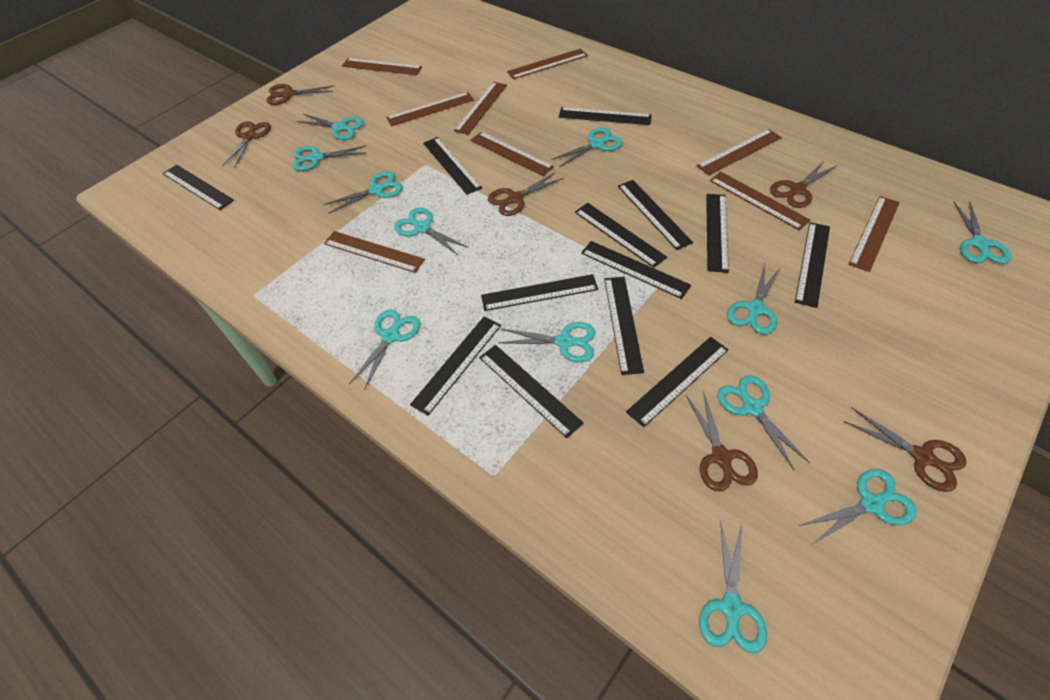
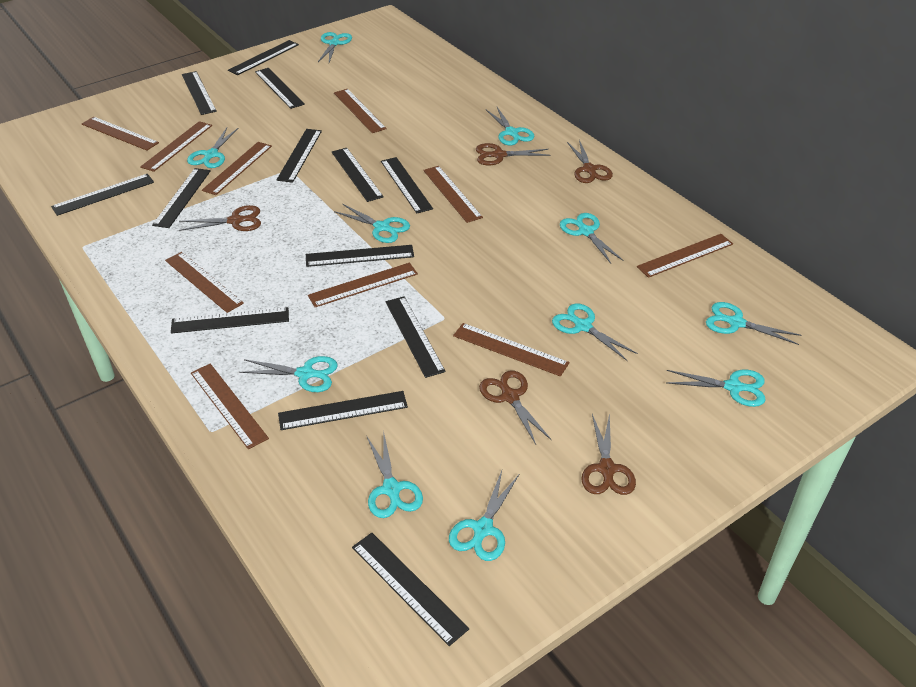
brown ruler: [324,231,425,273] [342,58,422,75] [386,92,474,126] [454,82,507,135] [470,132,554,176] [507,48,588,79] [697,129,782,175] [710,172,810,230] [849,196,900,272] = 9 -> [82,117,159,151] [140,121,212,172] [165,252,244,313] [191,364,269,450] [202,142,272,195] [308,263,418,307] [334,89,387,133] [423,166,483,223] [453,323,569,377] [637,234,733,278] = 10
brown scissors: [222,121,271,167] [266,84,334,105] [488,172,564,216] [686,391,758,492] [770,160,837,208] [843,408,967,492] = 6 -> [179,205,261,231] [476,143,551,165] [479,370,552,445] [567,140,613,183] [581,413,636,495] = 5
turquoise scissors: [292,146,366,171] [296,113,364,140] [323,172,403,214] [349,310,420,390] [394,207,469,255] [498,322,596,362] [551,127,623,167] [699,520,767,654] [717,375,810,471] [727,264,781,334] [799,469,917,544] [953,201,1011,264] = 12 -> [187,128,238,168] [239,356,338,392] [318,32,352,63] [334,204,410,243] [366,435,423,518] [449,471,519,561] [486,107,534,145] [552,303,638,361] [560,213,624,263] [666,370,766,407] [706,302,801,345] = 11

